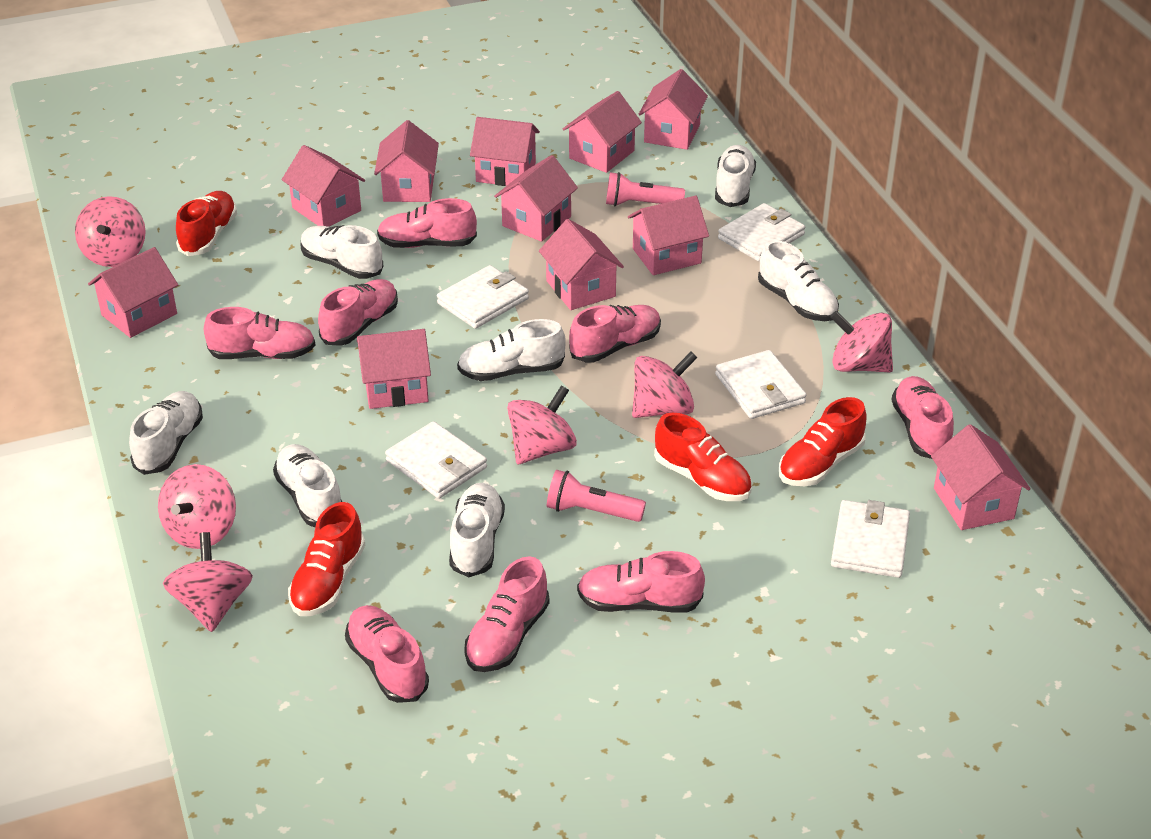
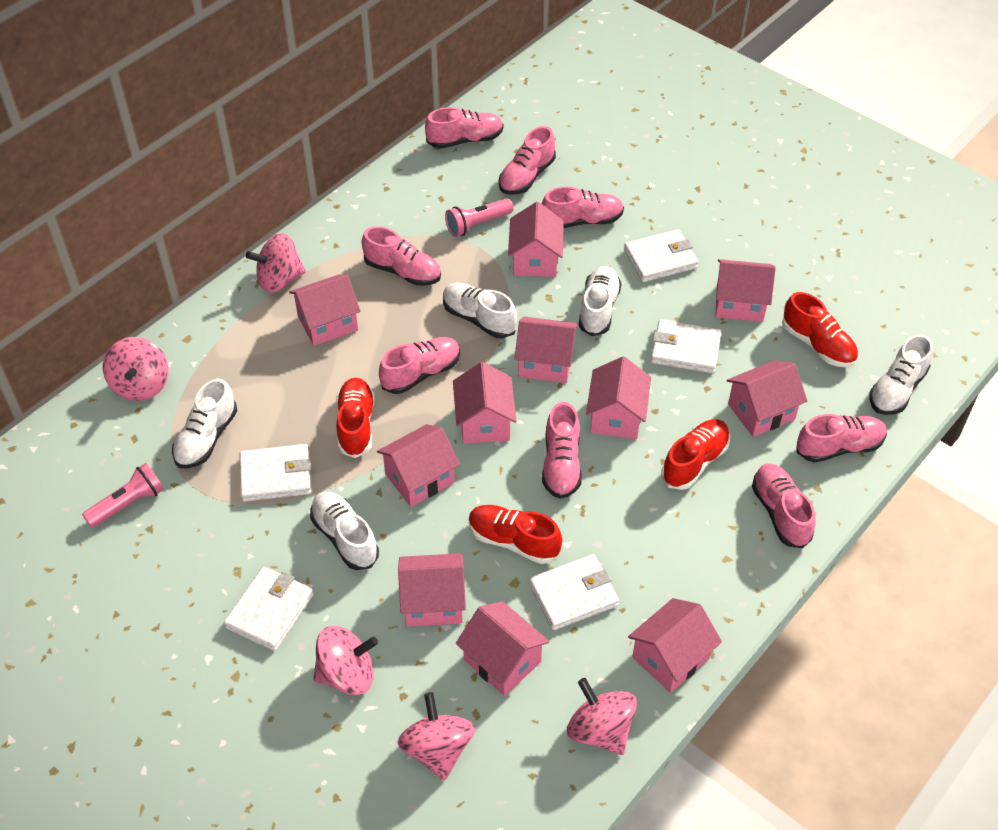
pink spinning top: [75,196,146,267] [158,464,236,549] [163,532,253,632] [507,385,577,464] [632,352,697,418] [830,311,893,372] = 6 -> [103,337,169,401] [246,233,306,293] [313,626,378,695] [397,692,475,780] [567,678,637,755] = 5
white shoe: [129,391,203,475] [273,444,342,527] [301,225,383,279] [449,483,505,577] [457,319,566,381] [715,145,756,207] [758,240,839,321] = 7 -> [172,379,237,468] [310,491,379,570] [443,283,517,338] [579,266,621,336] [869,334,933,415] = 5

